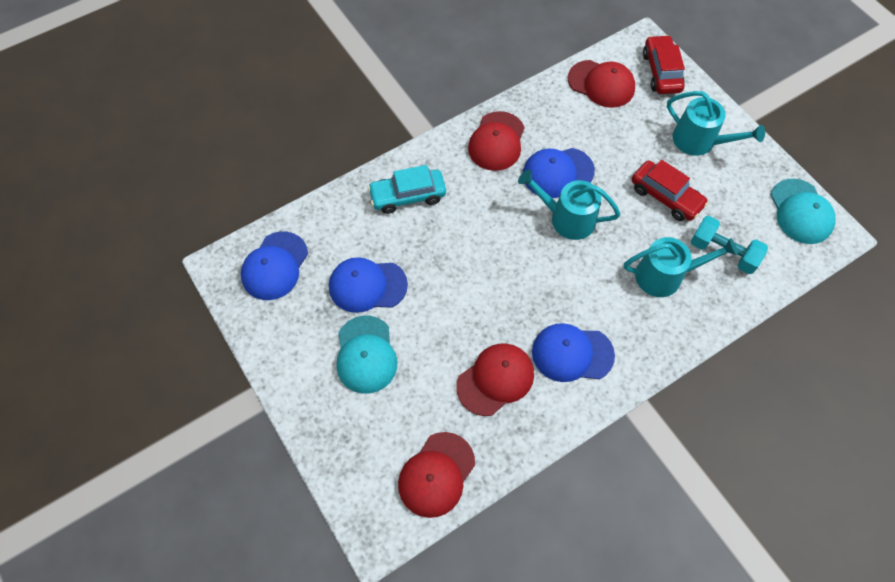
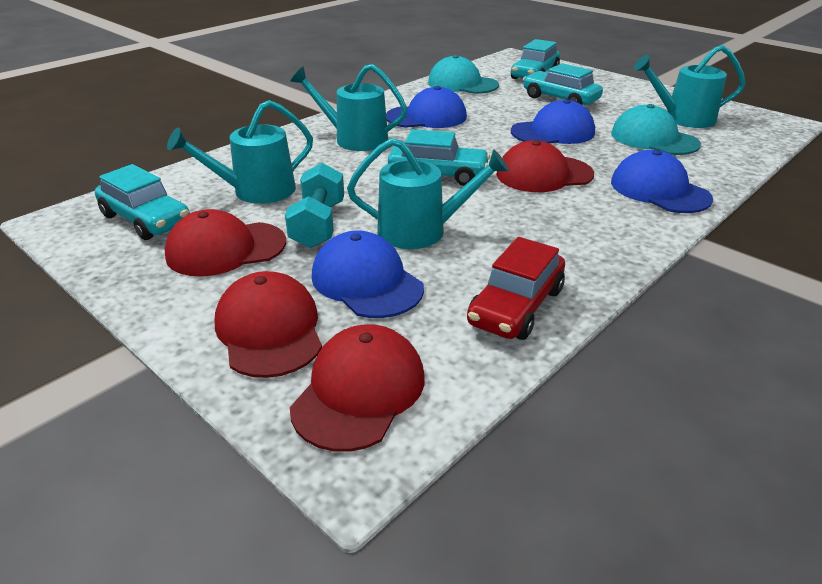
red car: [632,160,709,221] [643,35,685,94] = 2 -> [467,237,565,340] = 1
turquoise car: [368,165,446,214] = 1 -> [95,164,190,240] [388,129,490,186] [511,39,560,79] [523,63,603,105] = 4
turquoise watering can: [518,169,620,240] [624,237,738,297] [667,91,765,156] = 3 -> [167,100,313,204] [290,64,407,151] [347,138,509,249] [633,45,746,128] = 4

